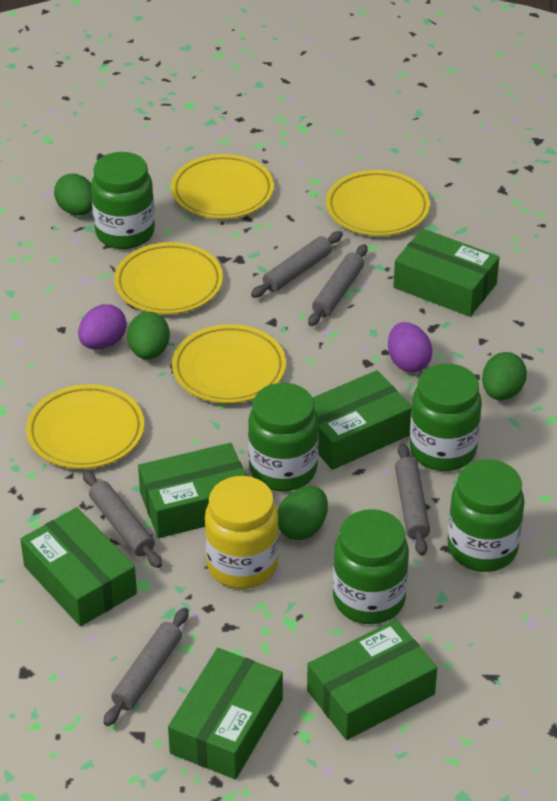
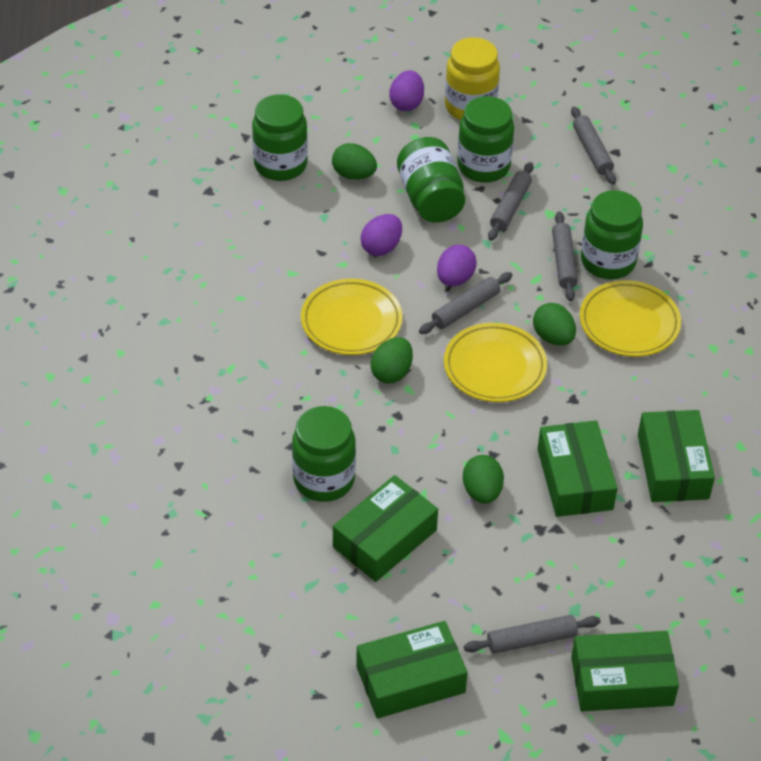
green box: [20,507,137,627] [138,443,246,538] [168,648,283,779] [307,619,437,740] [313,370,412,470] [393,228,499,317] = 6 -> [333,475,438,582] [356,621,468,719] [538,420,618,517] [571,631,679,712] [638,410,715,502] = 5
purple egg: [78,304,127,350] [388,322,433,372] = 2 -> [360,214,402,256] [390,70,424,111] [437,245,477,286] = 3
yellow plate: [26,384,144,469] [114,242,223,314] [171,154,274,219] [172,324,286,403] [326,170,430,236] = 5 -> [301,279,402,355] [444,323,547,402] [580,280,681,357] = 3

